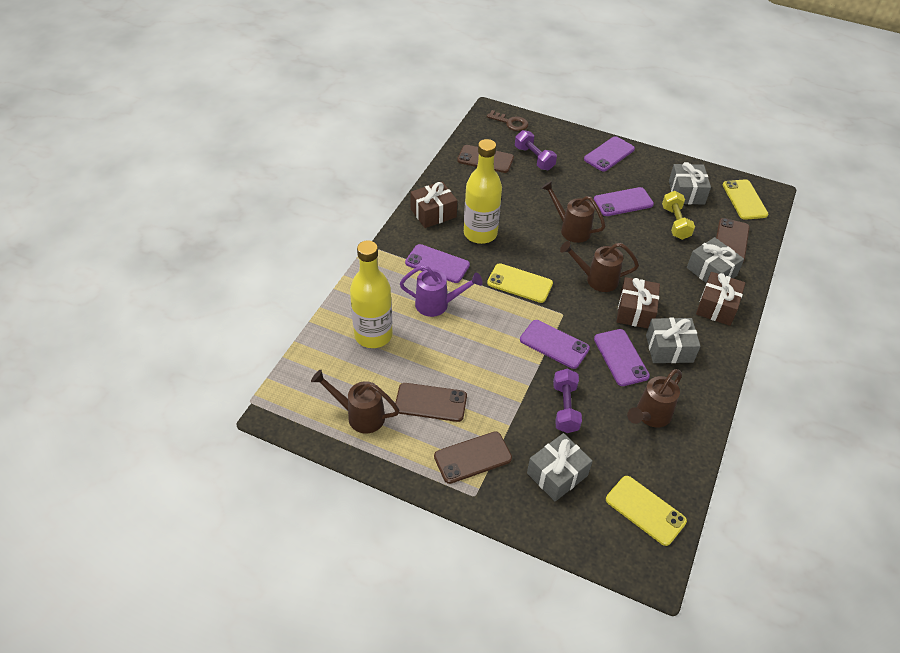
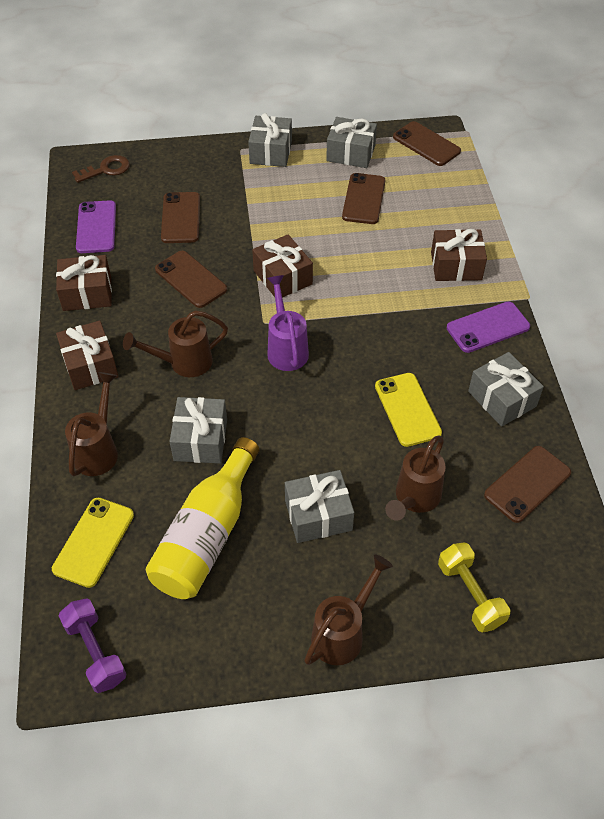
brown gift: [410,181,457,228] [616,277,660,328] [696,272,746,326] = 3 -> [56,255,112,311] [56,321,119,390] [252,234,313,298] [431,229,487,281] = 4
brown phone: [395,383,467,422] [434,431,512,484] [457,145,514,173] [716,218,750,262] = 4 -> [155,251,227,308] [161,192,200,243] [342,173,385,224] [393,121,461,166] [484,446,571,523] = 5
grey gift: [527,433,593,501] [646,318,701,363] [669,162,711,204] [687,237,744,283] = 4 -> [169,397,227,464] [248,113,292,167] [285,470,354,543] [326,117,377,168] [468,352,544,427] = 5
purple dumbbell: [515,130,557,170] [553,369,582,433] = 2 -> [59,598,127,693] = 1
purple phone: [405,244,470,283] [520,320,590,369] [584,136,635,172] [593,187,654,216] [594,329,650,386] = 5 -> [76,200,116,253] [447,302,530,353] = 2
yellow bottle: [350,240,393,348] [464,139,502,244] = 2 -> [146,437,259,599] = 1
yellow phone: [487,263,553,303] [606,476,687,546] [723,179,768,220] = 3 -> [52,498,134,588] [375,373,442,447] = 2

